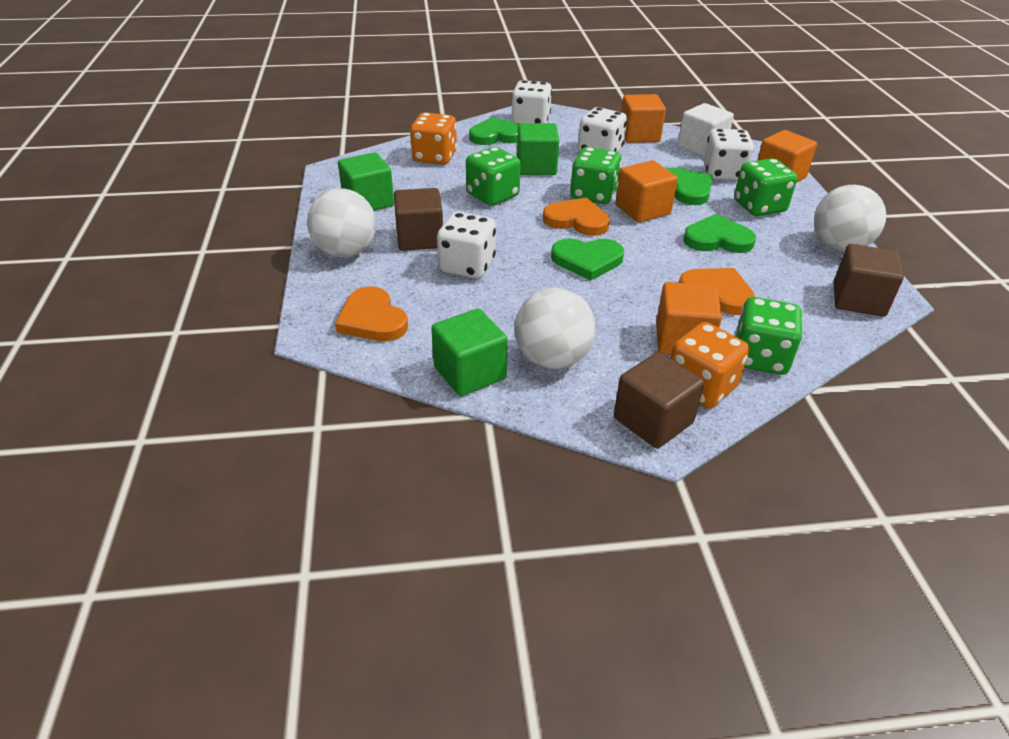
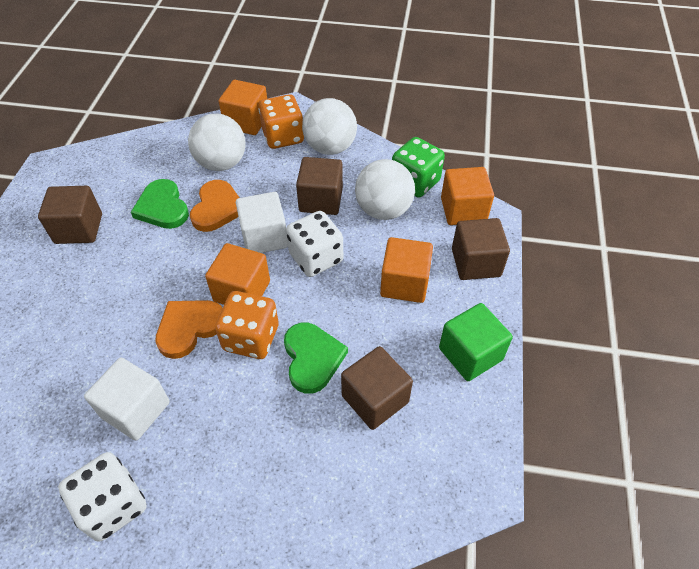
brown cube: [394,188,443,251] [614,352,704,449] [833,244,904,317] = 3 -> [38,186,102,244] [296,157,343,215] [341,346,413,430] [452,218,510,280] = 4
green cube: [338,152,394,211] [431,308,508,396] [517,123,559,175] = 3 -> [439,303,513,381] = 1
green dice: [466,147,521,206] [570,147,621,204] [734,158,797,216] [735,297,802,375] = 4 -> [392,137,445,198] = 1
green heart: [469,117,519,145] [551,238,624,280] [666,167,713,205] [683,214,756,253] = 4 -> [131,179,189,229] [284,322,348,394] = 2
orange heart: [335,286,408,341] [543,197,610,236] [679,268,755,315] = 3 -> [155,300,222,359] [190,180,239,232] = 2
white cube: [678,103,734,157] = 1 -> [84,357,170,441] [236,192,288,253] = 2
white dice: [437,212,496,279] [512,80,552,124] [578,107,627,152] [703,128,754,180] = 4 -> [58,452,146,542] [286,211,343,277] = 2

